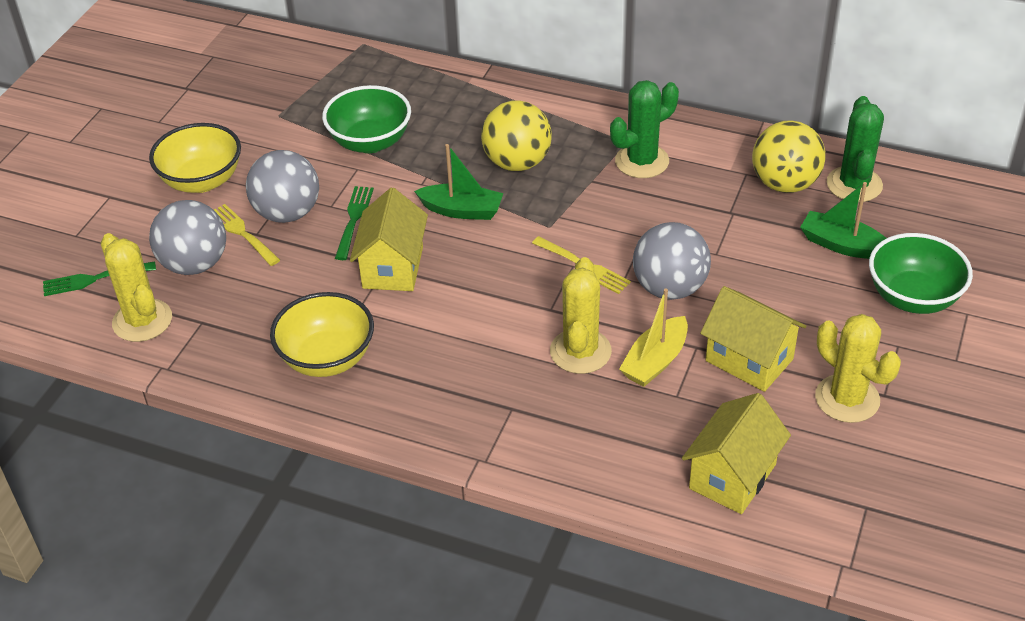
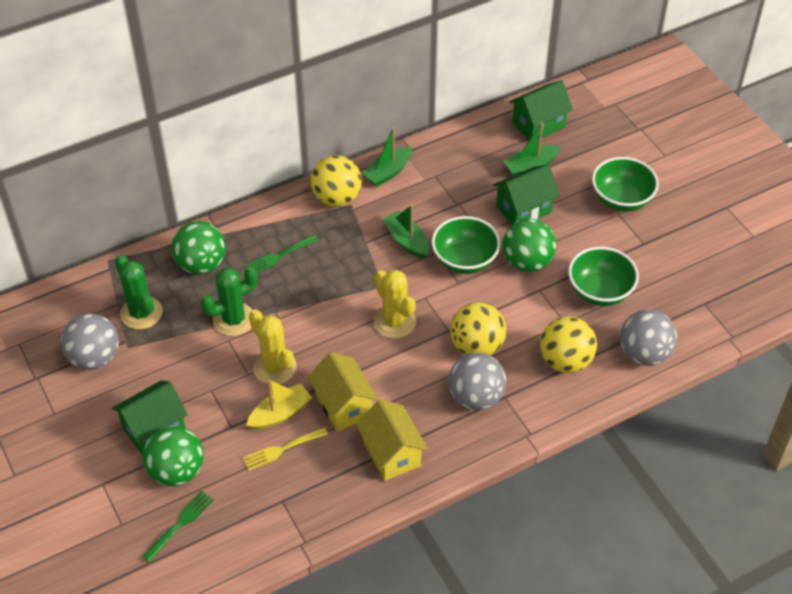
green ball: none = 0 -> [143,426,204,486] [172,221,226,275] [502,219,556,272] = 3
green boat: [414,144,503,220] [800,182,886,259] = 2 -> [362,127,412,187] [383,204,429,259] [503,122,561,175] = 3
green bowl: [322,85,411,153] [869,233,973,314] = 2 -> [432,216,501,274] [568,247,639,306] [592,157,659,212] = 3
green house: none = 0 -> [112,380,188,455] [493,164,560,225] [509,80,573,140] = 3
yellow ball: [481,100,552,171] [752,120,825,193] = 2 -> [310,155,362,207] [450,302,506,356] [540,316,597,373] = 3
yellow bowl: [149,123,241,193] [270,292,374,377] = 2 -> none = 0
yellow cactus: [101,233,172,342] [550,257,612,374] [815,314,901,423] = 3 -> [249,309,297,384] [374,270,416,338] = 2
yellow fork: [214,204,280,266] [532,236,631,294] = 2 -> [243,428,328,471] = 1
yellow house: [350,188,428,291] [682,393,791,514] [700,286,806,392] = 3 -> [308,352,378,432] [356,400,428,481] = 2

